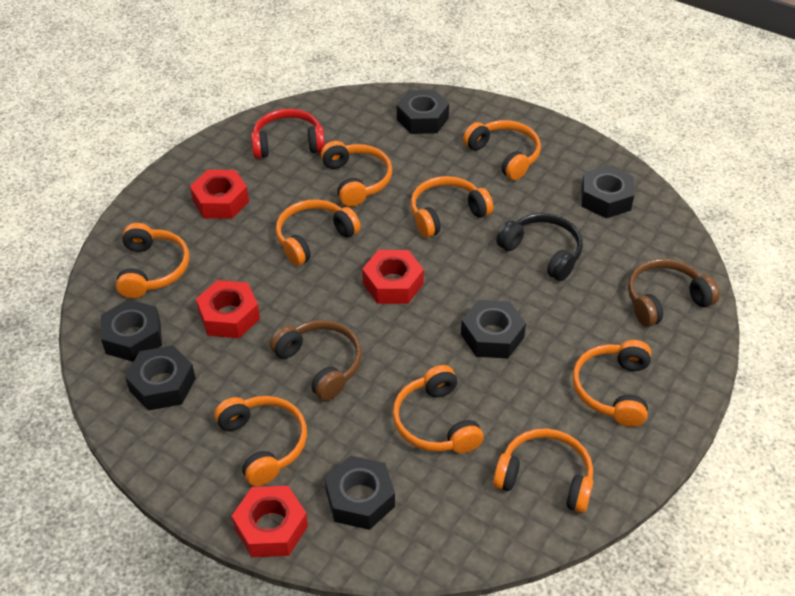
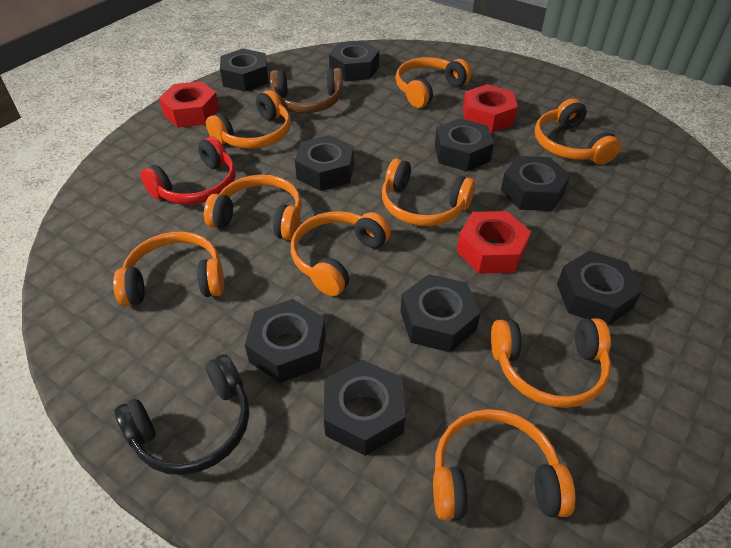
black nut: [101,299,162,362] [125,345,196,411] [325,456,395,530] [397,90,449,134] [461,300,526,358] [581,165,634,218] = 6 -> [220,49,268,92] [245,299,326,383] [295,135,354,191] [324,360,405,456] [329,41,379,81] [400,274,481,352] [435,118,494,172] [501,156,570,211] [557,251,642,326] = 9
brown headphones: [270,320,362,401] [628,259,720,327] = 2 -> [270,68,343,113] = 1
red nut: [190,170,249,219] [196,280,260,338] [232,486,308,557] [362,250,424,304] = 4 -> [159,81,220,128] [456,211,531,274] [463,84,518,133] = 3

